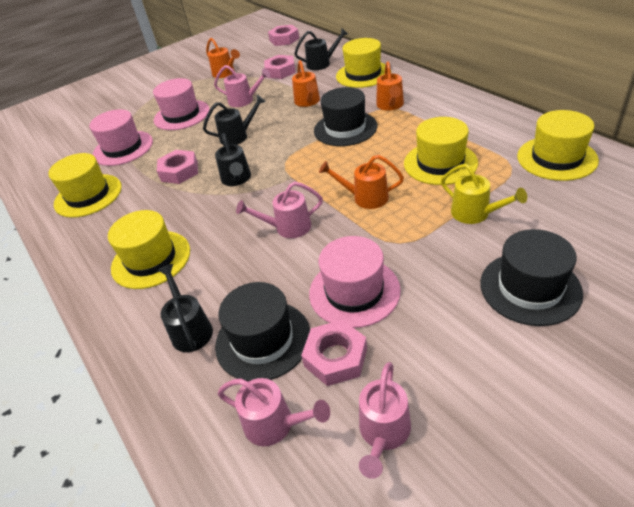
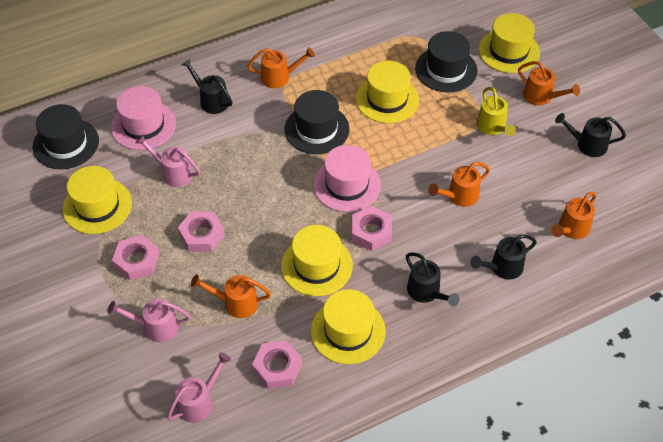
orange watering can: [206,38,240,78] [292,60,320,107] [319,155,404,209] [376,61,404,111] = 4 -> [191,274,271,318] [247,47,315,88] [428,162,490,207] [518,61,580,106] [551,192,597,239] = 5
pink hat: [89,109,153,166] [153,78,210,130] [309,236,401,328] = 3 -> [111,86,176,150] [313,145,381,212] = 2
pink watering can: [214,65,271,107] [218,378,330,446] [236,181,323,238] [359,362,411,479] = 4 -> [108,299,191,343] [135,134,200,187] [167,352,231,423] = 3

